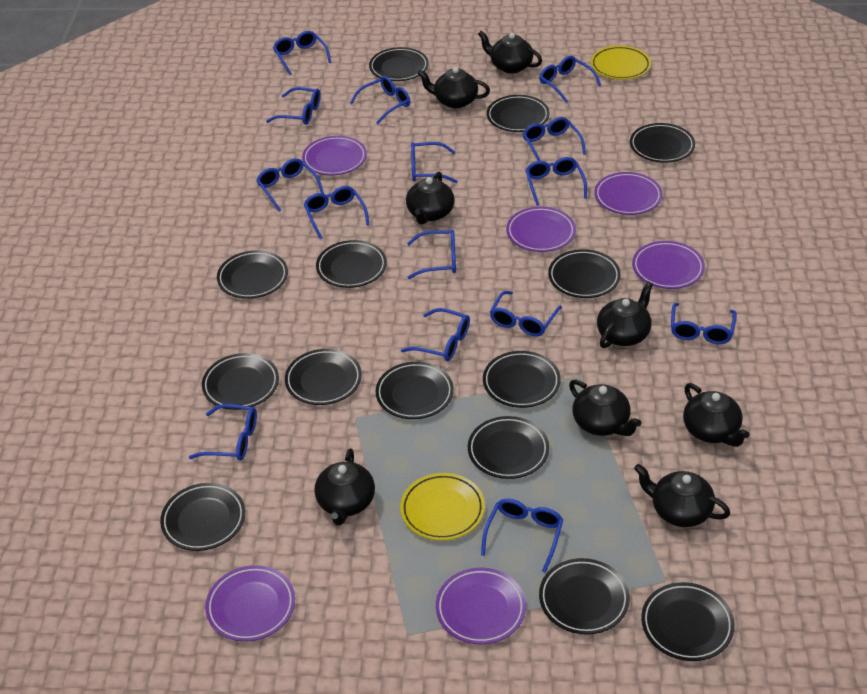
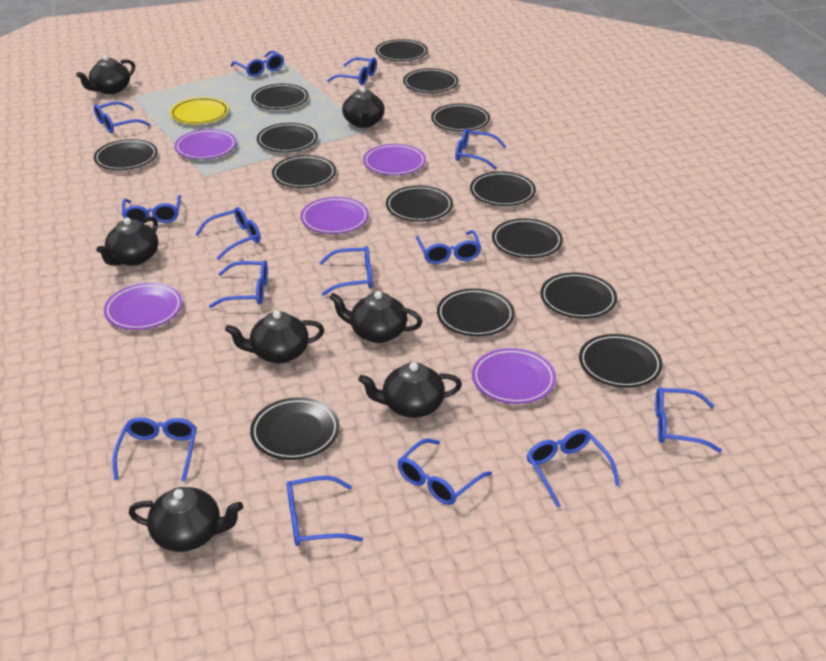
black teapot: [315,448,375,525] [406,172,455,224] [417,67,490,109] [478,31,542,74] [569,379,641,436] [597,282,653,348] [634,464,730,527] [683,383,750,447] = 8 -> [76,55,135,94] [96,216,158,266] [129,487,243,552] [225,311,324,363] [329,291,423,343] [342,87,385,128] [358,362,462,418] = 7
blue glasses: [189,404,257,461] [256,158,324,212] [266,87,321,125] [273,31,331,75] [304,186,370,239] [350,76,410,125] [401,308,470,361] [407,230,456,279] [411,142,458,183] [481,499,563,573] [490,291,562,336] [523,117,586,161] [526,157,587,206] [539,56,601,103] [671,303,737,344] = 15 -> [94,102,150,133] [112,417,197,481] [122,195,181,224] [196,207,261,260] [209,260,268,308] [231,51,284,77] [287,476,363,546] [319,246,372,296] [327,57,377,85] [398,438,492,505] [416,230,481,264] [455,128,507,170] [527,429,620,508] [655,387,722,453] = 14
purple plate: [205,565,295,642] [302,136,367,176] [436,568,526,644] [506,207,576,252] [594,172,663,215] [632,241,705,289] = 6 -> [104,283,183,330] [174,129,237,159] [300,197,369,234] [363,144,426,175] [472,348,556,404] = 5
yellow plate: [400,473,485,541] [591,45,651,80] = 2 -> [170,97,229,125] = 1

